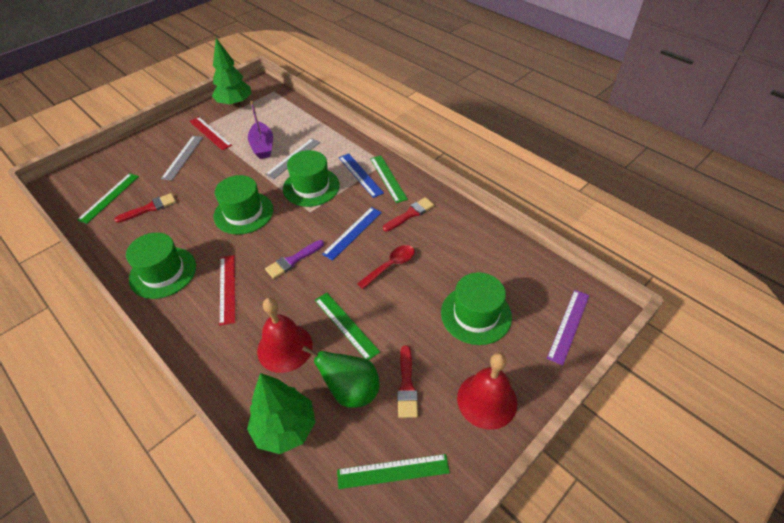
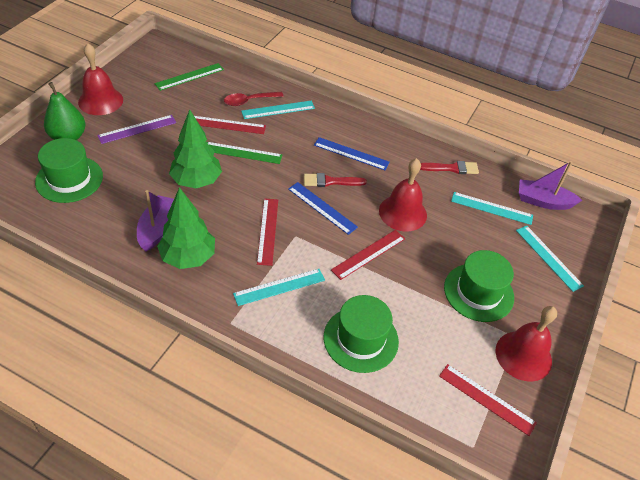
green hat: [126,232,196,299] [214,175,273,235] [283,150,340,207] [441,272,512,345] = 4 -> [35,138,103,203] [324,295,399,373] [444,250,514,322] = 3
green ruler: [77,173,139,224] [315,293,380,360] [337,454,450,489] [370,156,408,203] = 4 -> [155,63,224,91] [206,142,282,164] = 2
grey ruler: [161,136,203,181] [265,138,320,179] = 2 -> none = 0
purple boat: [248,101,273,159] = 1 -> [137,190,174,251] [519,161,582,210] = 2
purple brush: [265,240,324,279] = 1 -> none = 0
red bell: [257,298,313,373] [457,353,517,430] = 2 -> [78,43,123,115] [379,158,427,231] [496,306,557,382] = 3
red brush: [114,193,176,223] [383,197,434,231] [397,345,418,418] = 3 -> [304,173,367,187] [420,161,479,174] = 2
red ruler: [189,117,232,150] [219,255,235,326] = 2 -> [194,116,266,134] [257,198,278,266] [331,230,405,280] [439,364,537,436] = 4
turquoise ruler: none = 0 -> [233,269,325,306] [241,101,315,119] [451,192,533,225] [516,226,584,292] = 4

